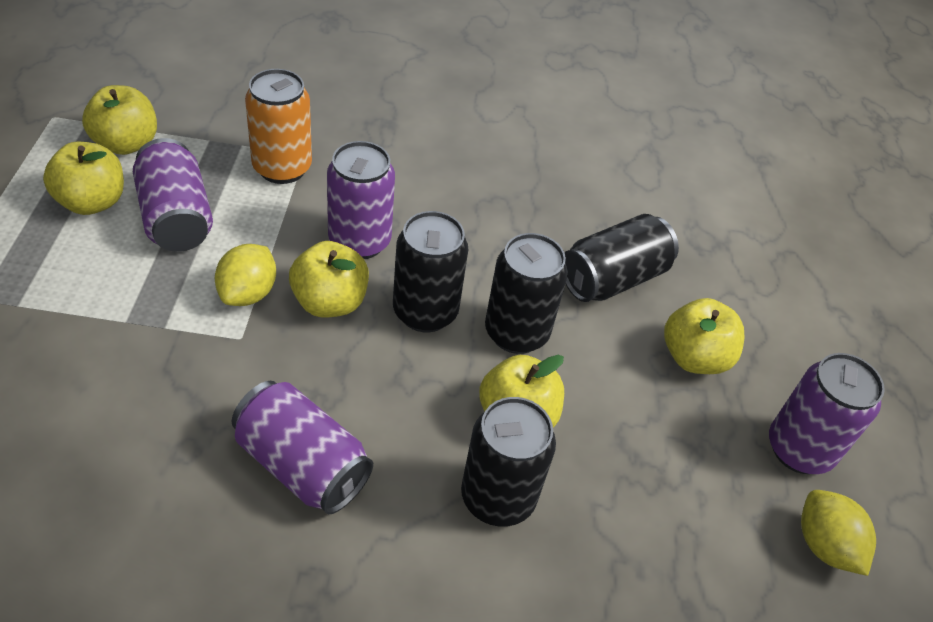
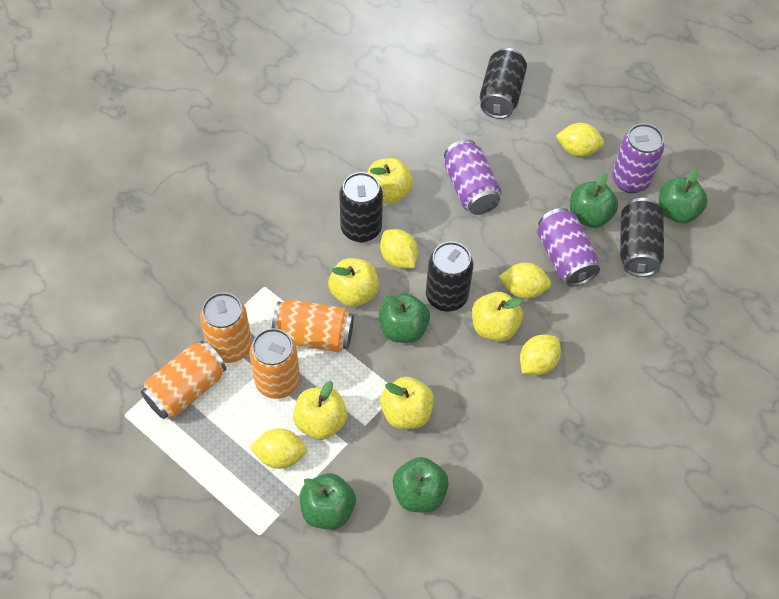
green apple: none = 0 -> [300,473,356,530] [379,293,430,343] [393,457,449,512] [570,173,618,228] [659,169,708,224] = 5
orange can: [245,69,312,184] = 1 -> [141,341,226,419] [200,292,252,363] [249,328,300,399] [272,300,354,352] = 4
purple can: [133,138,213,252] [231,381,373,514] [327,141,395,259] [769,353,885,474] = 4 -> [444,139,501,215] [537,208,600,287] [612,123,664,193] = 3
yellow lemon: [214,244,276,306] [801,490,876,576] = 2 -> [250,428,307,469] [380,229,418,268] [499,263,551,299] [520,335,561,375] [556,123,604,157] = 5

